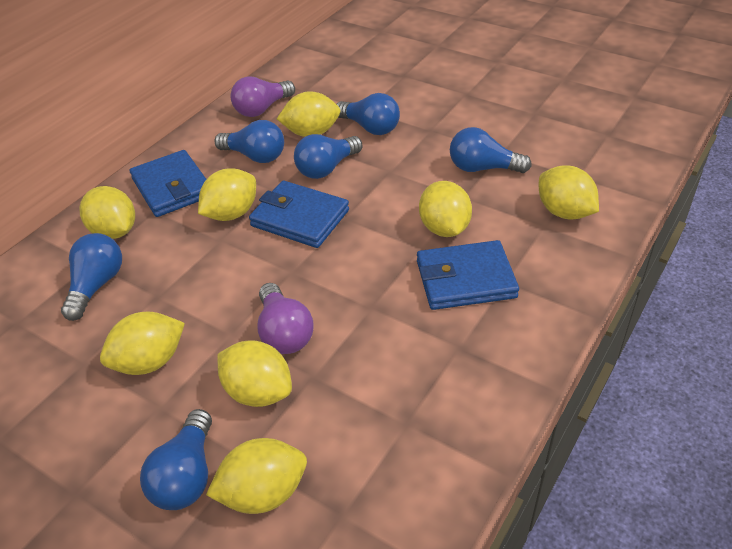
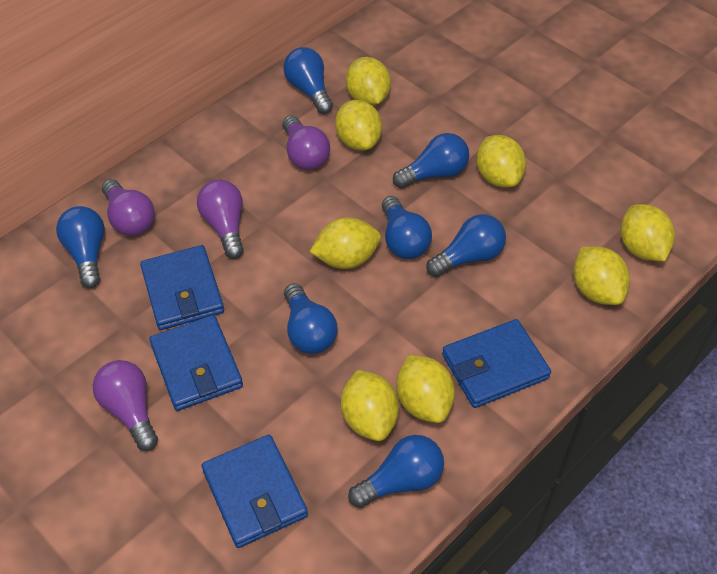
blue light bulb: [61,233,122,321] [140,409,212,510] [215,120,284,163] [294,134,362,179] [337,93,400,135] [450,127,532,173] = 6 -> [56,206,105,288] [283,47,333,114] [284,283,337,354] [348,435,444,508] [382,196,432,259] [393,133,469,189] [426,214,506,277] = 7
blue wallet: [130,150,206,217] [249,181,349,248] [417,240,519,310] = 3 -> [140,245,224,330] [149,315,243,411] [201,435,308,548] [442,319,551,408] = 4
purple light bulb: [231,76,295,117] [257,283,314,354] = 2 -> [93,360,158,451] [102,179,155,236] [197,179,244,259] [283,115,330,170] = 4

